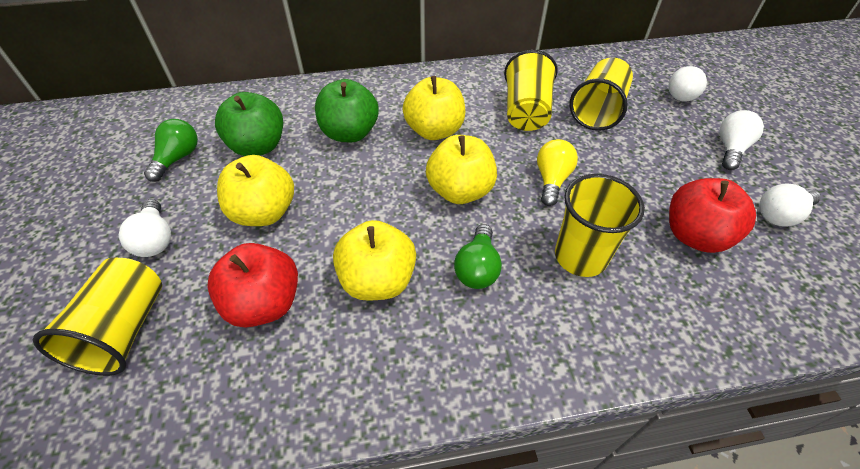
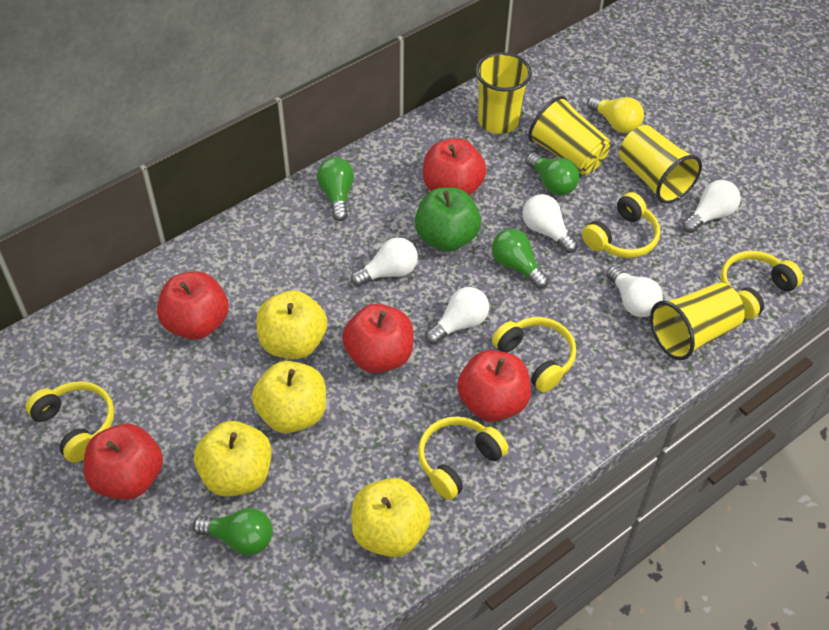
green apple: [215,92,283,156] [315,79,379,142] = 2 -> [415,187,481,252] = 1
green light bulb: [144,119,198,182] [454,224,502,289] = 2 -> [193,508,273,556] [317,157,354,221] [492,229,549,289] [526,152,580,195] = 4
red apple: [207,243,298,328] [669,178,756,253] = 2 -> [84,424,163,500] [157,271,229,340] [342,304,413,373] [423,138,487,195] [457,350,531,422] = 5
white light bulb: [119,199,171,257] [668,66,707,102] [719,110,764,170] [759,183,821,226] = 4 -> [351,237,418,287] [425,287,489,345] [522,194,578,253] [606,265,663,317] [682,180,741,233] = 5
yellow headphones: none = 0 -> [25,381,114,463] [418,416,508,500] [492,317,576,393] [582,192,660,258] [720,251,803,319] = 5

